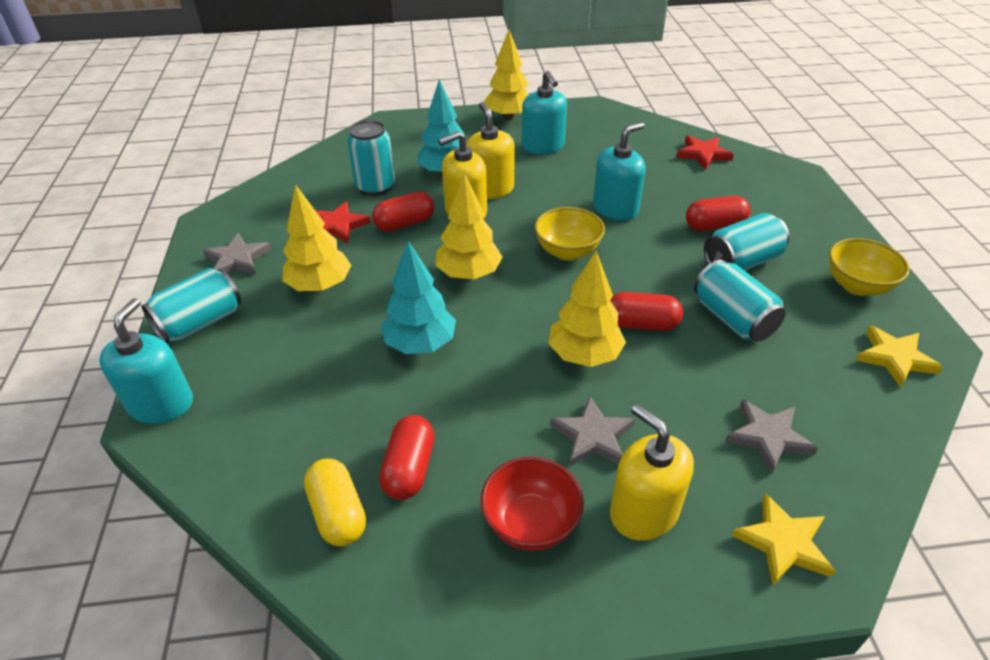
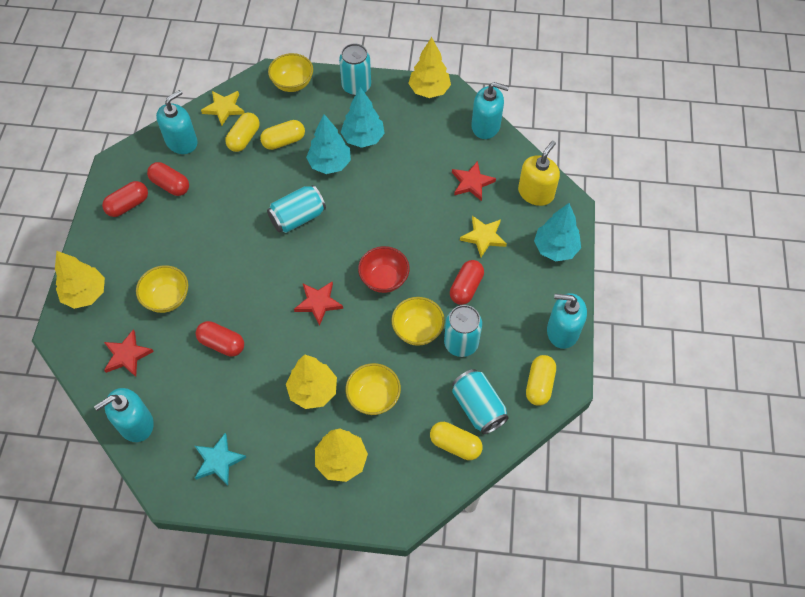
grey star: [203,233,271,275] [550,396,635,467] [725,399,818,474] = 3 -> none = 0
red star: [315,201,371,243] [676,135,734,170] = 2 -> [104,330,154,377] [294,281,343,326] [452,161,496,201] = 3
turquoise soap dispenser: [99,298,193,424] [522,71,567,155] [593,122,646,221] = 3 -> [94,388,154,442] [156,90,198,154] [471,82,509,139] [547,293,587,349] = 4
turquoise star: none = 0 -> [195,433,247,485] = 1
turquoise tree: [381,241,456,354] [417,79,464,176] = 2 -> [306,114,351,174] [341,87,385,148] [534,203,581,261] = 3
yellow bowl: [535,207,605,260] [829,238,910,296] = 2 -> [136,265,188,313] [268,53,313,92] [346,363,401,415] [392,297,445,346] = 4
yellow capsule: [304,458,366,547] = 1 -> [225,113,260,152] [260,120,305,150] [430,422,483,460] [526,355,556,406] = 4
yellow soap dispenser: [438,131,487,219] [466,102,515,199] [610,404,694,541] = 3 -> [518,141,560,206] = 1

